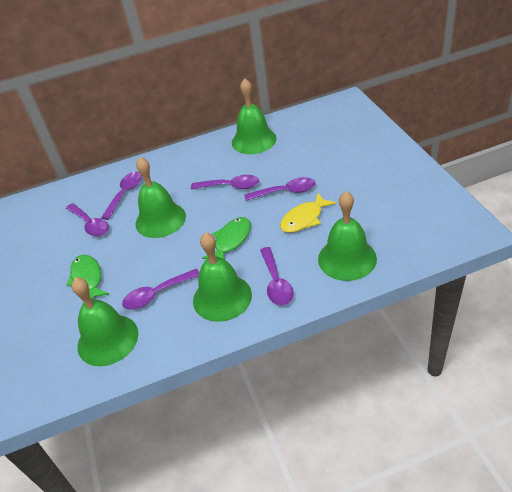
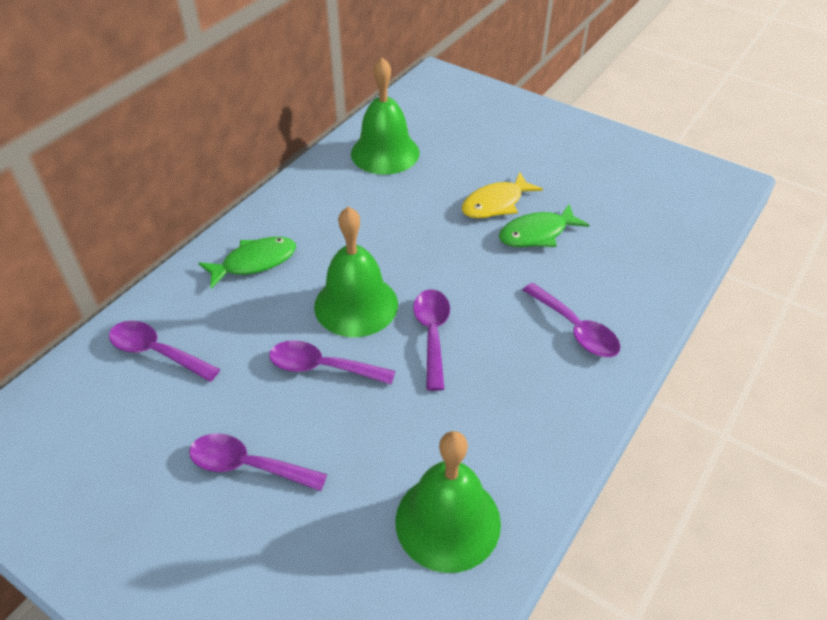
green bell: [71,278,138,366] [136,157,186,238] [193,232,252,322] [232,78,277,154] [318,191,377,281] = 5 -> [314,207,398,337] [351,57,419,175] [395,431,501,573] = 3
purple spoon: [66,203,109,237] [101,172,142,220] [122,269,199,309] [191,175,259,189] [244,177,315,201] [260,247,294,306] = 6 -> [109,321,220,382] [189,433,327,491] [269,340,395,385] [413,289,450,391] [523,283,621,357] = 5

